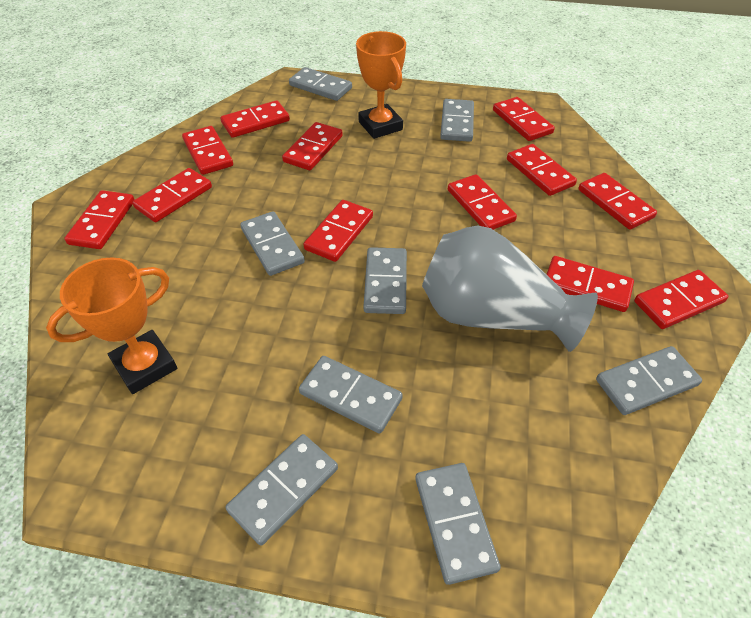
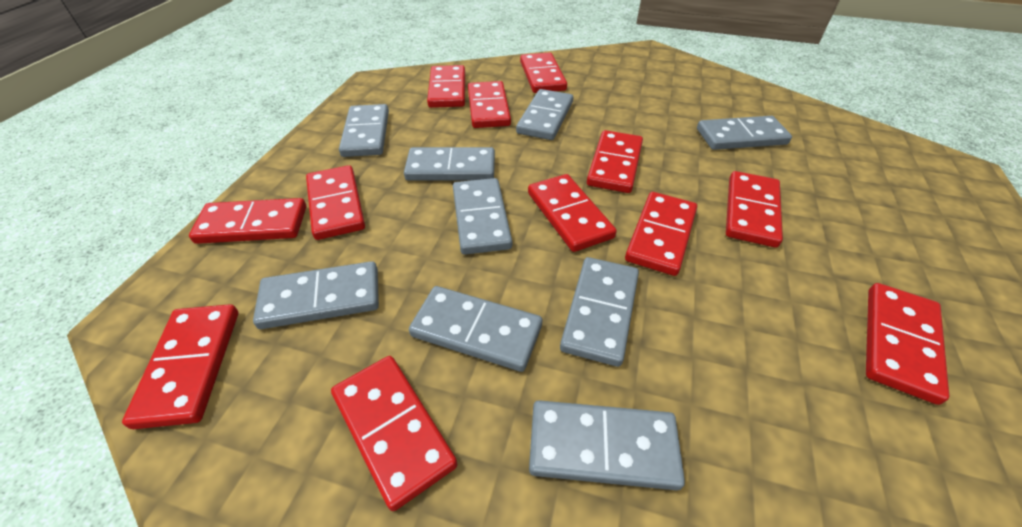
grey domino: [225,434,338,546] [240,211,305,276] [289,67,352,101] [299,356,403,434] [363,247,407,314] [415,463,501,585] [440,99,474,142] [596,346,702,415] = 8 -> [253,261,379,329] [339,104,389,157] [404,147,495,181] [409,286,542,372] [453,178,512,255] [516,89,573,140] [529,400,685,490] [560,257,639,367] [697,116,792,150] = 9
grey vase: [422,225,598,352] = 1 -> none = 0
orange trophy: [46,257,177,394] [356,31,406,139] = 2 -> none = 0

